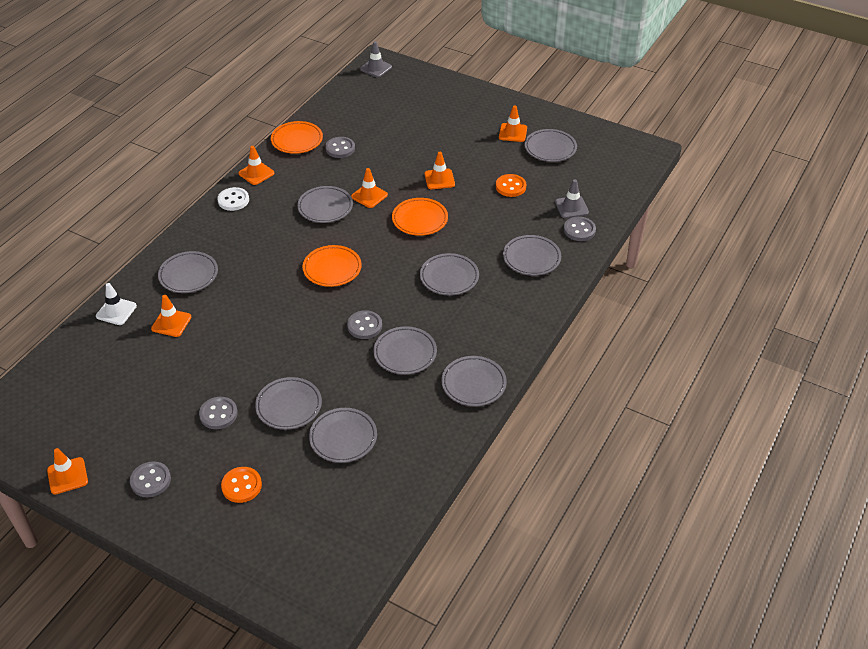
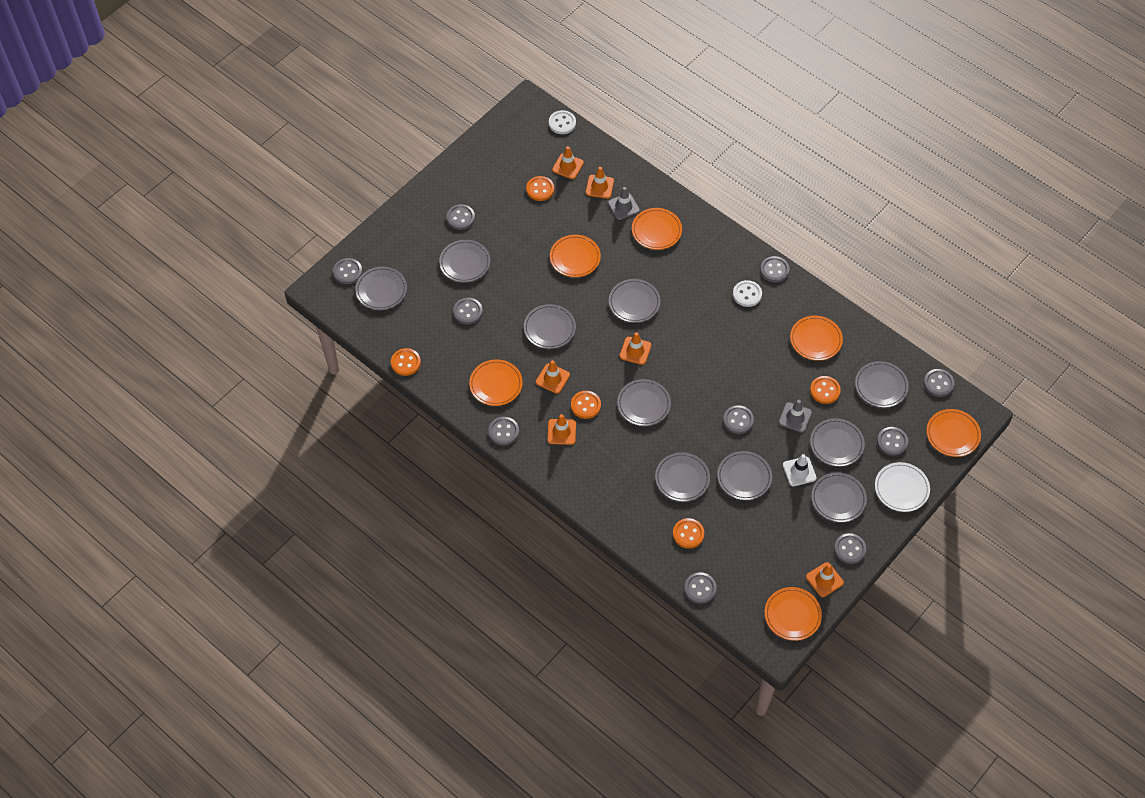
grey button: [130,462,171,497] [199,397,238,429] [325,137,355,158] [347,310,382,339] [564,217,596,241] = 5 -> [333,258,362,284] [447,204,475,230] [453,298,483,324] [488,417,519,445] [684,572,717,604] [723,405,754,434] [760,256,789,282] [834,533,866,564] [877,427,908,456] [924,369,955,397] = 10
grey plate: [158,251,218,293] [255,377,322,430] [297,186,353,223] [309,408,377,463] [374,326,437,375] [420,253,479,296] [442,356,507,406] [503,235,561,276] [525,129,577,162] = 9 -> [355,267,407,310] [439,240,490,283] [524,304,576,349] [609,279,660,323] [617,379,671,426] [655,452,710,502] [717,451,772,500] [810,418,865,467] [811,472,867,522] [855,361,909,408] = 10
orange button: [221,467,262,503] [496,174,526,197] = 2 -> [391,348,421,376] [526,176,554,201] [571,391,601,419] [673,518,704,549] [810,376,841,404] = 5
orange plate: [271,121,323,154] [303,245,362,287] [392,198,448,236] = 3 -> [469,359,523,406] [550,235,601,277] [632,208,682,250] [764,587,822,641] [790,315,843,361] [927,409,981,457] = 6
white button: [217,187,249,211] = 1 -> [549,110,576,134] [733,280,762,307] = 2
white plate: none = 0 -> [875,462,930,512] = 1

